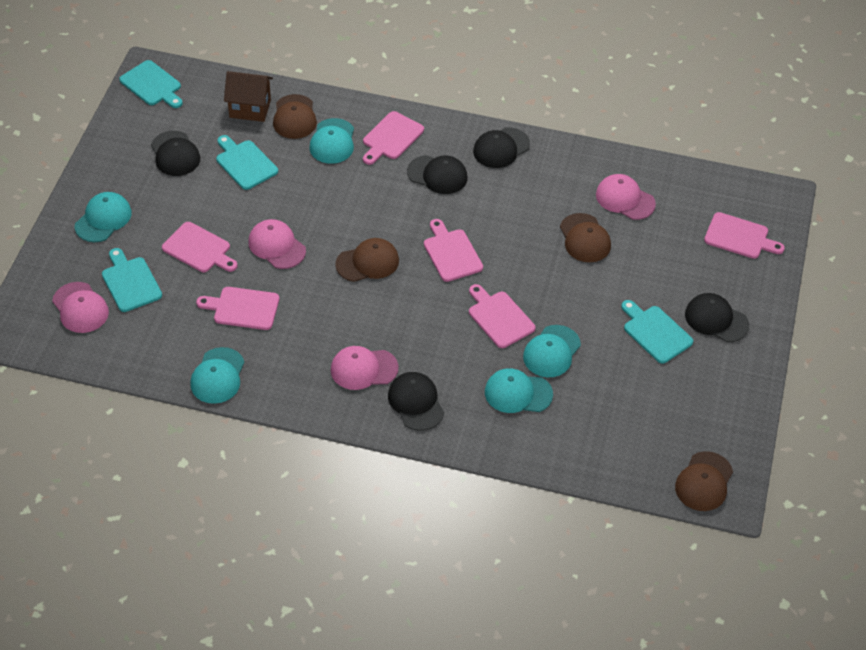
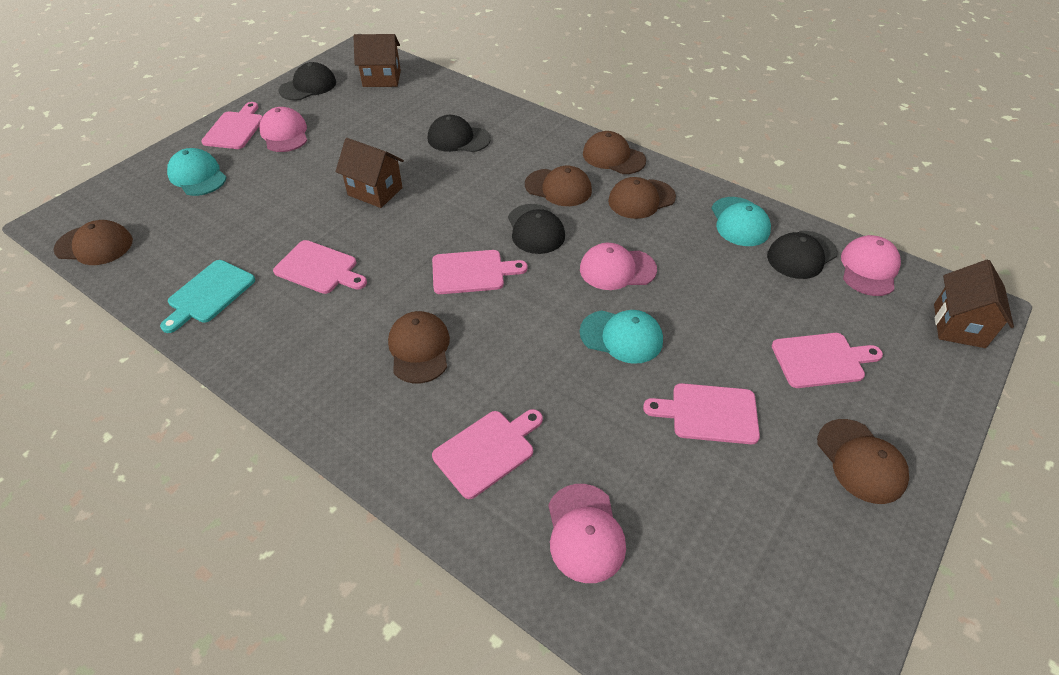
black cap: [151,131,200,176] [388,372,444,431] [407,155,468,194] [473,127,530,168] [685,293,749,342] = 5 -> [279,62,336,100] [428,115,491,152] [508,204,565,254] [767,231,837,279] = 4
brown cap: [273,94,317,139] [335,238,399,282] [560,213,611,262] [675,451,733,511] = 4 -> [54,220,133,265] [388,311,450,383] [525,166,592,206] [583,131,646,174] [608,177,676,219] [817,419,909,504] = 6
brown house: [224,71,273,122] = 1 -> [336,138,404,208] [353,34,401,87] [934,260,1014,348] = 3
turquoise cap: [75,192,132,242] [190,347,244,404] [309,118,354,164] [485,368,553,413] [523,325,581,377] = 5 -> [167,148,227,196] [580,310,663,364] [711,197,771,246] = 3
turquoise cutting board: [102,248,162,312] [119,60,183,108] [216,135,278,190] [621,300,693,363] = 4 -> [160,260,255,333] = 1

